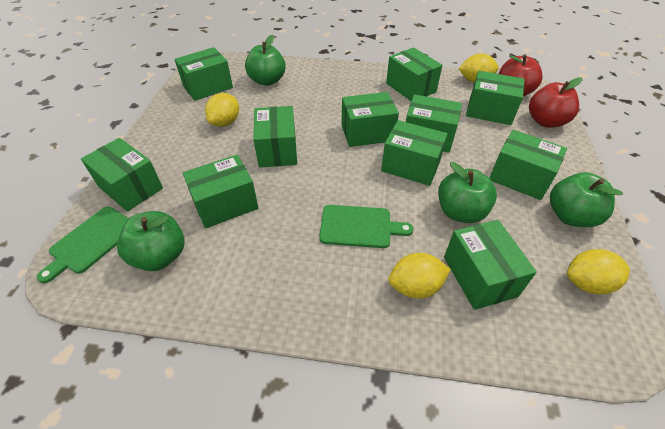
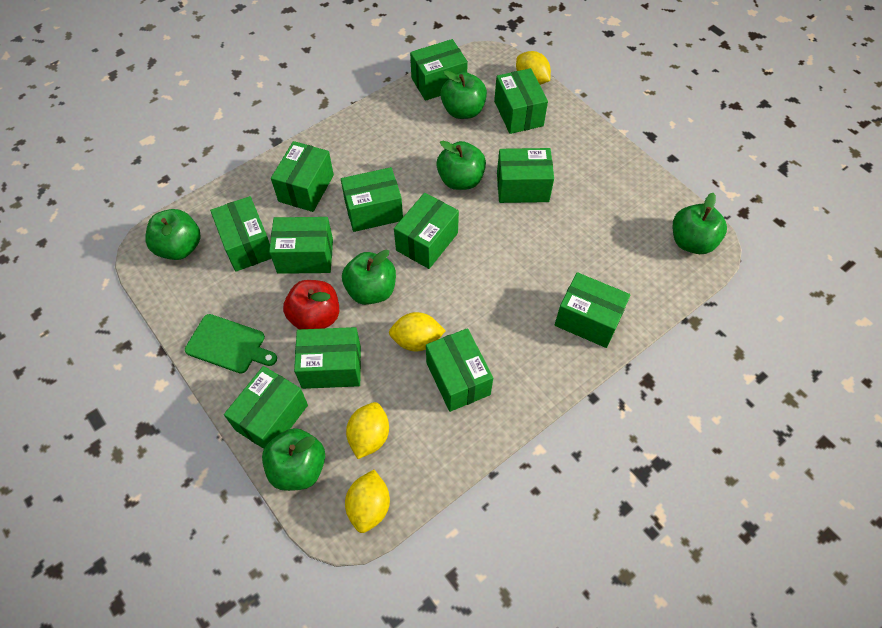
green apple: [117,211,185,271] [245,35,286,86] [438,162,497,223] [550,172,623,227] = 4 -> [145,209,201,260] [262,428,325,491] [342,250,396,305] [436,141,486,190] [440,70,487,119] [673,193,727,254] = 6
green box: [81,138,163,212] [175,47,233,101] [183,155,258,229] [253,106,297,168] [341,92,399,147] [381,120,448,186] [386,47,443,101] [406,94,462,153] [444,220,537,310] [466,71,525,125] [489,130,567,200] = 11 -> [210,196,272,272] [224,366,308,449] [269,217,333,274] [271,141,334,212] [294,327,361,389] [341,167,403,232] [394,193,459,269] [410,39,468,101] [426,328,493,412] [494,68,548,134] [497,148,554,203] [555,272,631,348] = 12
green cutting board: [37,207,129,283] [319,205,413,248] = 2 -> [185,314,277,374] = 1
red apple: [499,54,543,96] [529,77,583,128] = 2 -> [283,280,339,329] = 1

